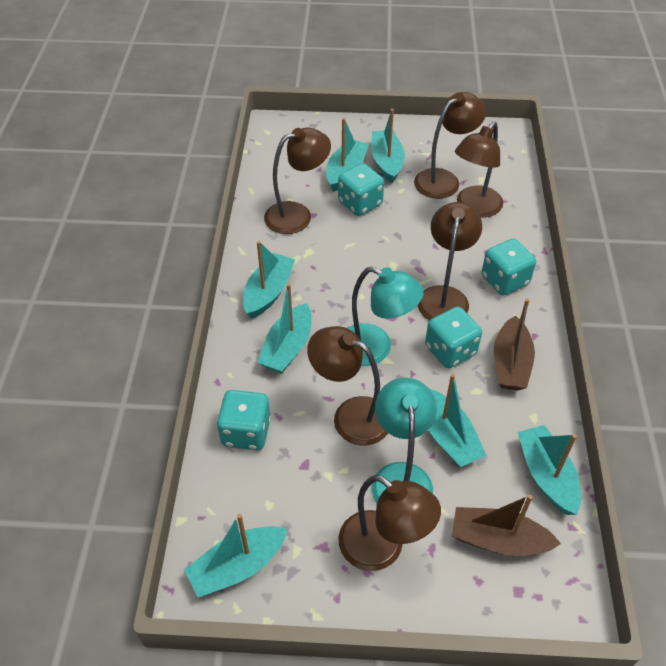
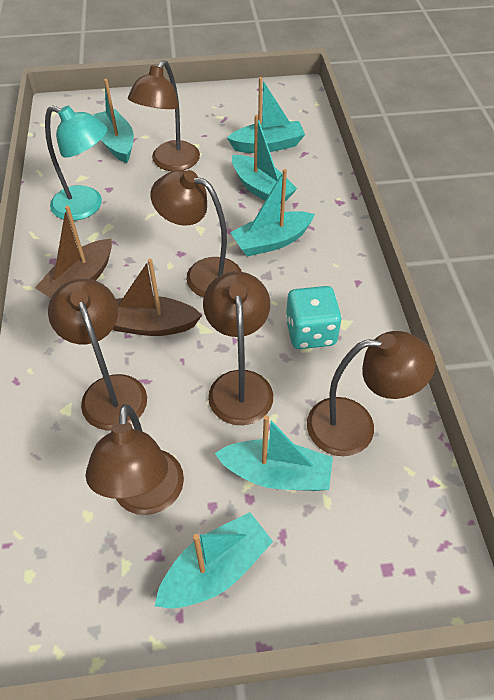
turquoise boat: [184,514,288,598] [243,241,295,318] [257,283,312,374] [326,118,369,192] [371,109,405,183] [429,374,486,467] [518,425,581,515] = 7 -> [93,79,134,163] [155,512,273,609] [215,415,333,491] [227,77,305,153] [230,169,315,257] [232,115,297,201] = 6
turquoise dice: [217,390,271,450] [338,163,384,216] [425,306,482,368] [482,239,536,296] = 4 -> [286,286,342,349] = 1
turquoise lamp: [347,267,424,366] [372,378,437,503] = 2 -> [45,105,108,221] = 1

